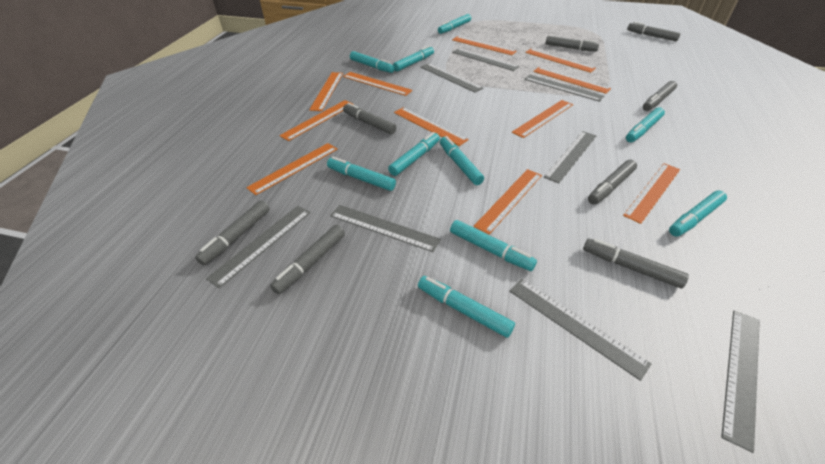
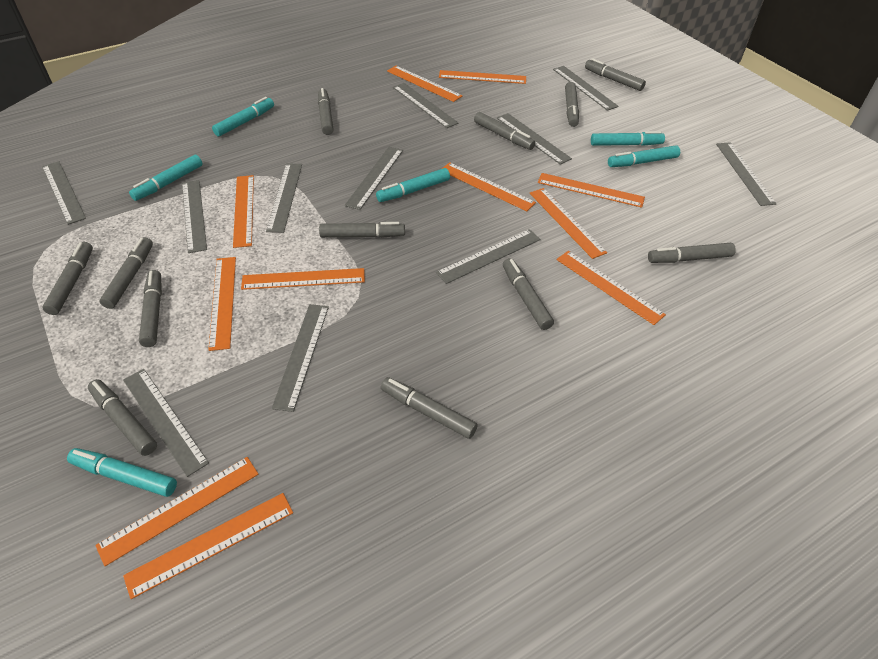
grey marker: [195,200,270,265] [270,225,345,294] [343,103,396,134] [546,36,599,51] [583,238,689,288] [588,160,637,205] [627,22,681,41] [643,81,677,111] = 8 -> [42,242,93,315] [88,379,157,456] [99,237,153,309] [139,270,162,347] [318,88,334,135] [319,222,405,238] [381,377,478,439] [474,112,535,150] [503,258,554,330] [565,82,579,127] [585,58,646,91] [648,243,736,263] = 12
grey ruler: [206,206,311,288] [330,205,441,252] [420,63,483,93] [452,48,519,71] [509,279,651,381] [524,75,604,102] [544,131,596,183] [721,311,760,453] = 8 -> [42,161,86,225] [123,369,209,477] [182,180,207,253] [266,163,302,233] [272,304,329,412] [345,147,403,210] [393,83,458,128] [436,229,541,284] [497,113,572,165] [553,66,619,111] [716,142,776,206] = 11
turquoise marker: [327,157,396,191] [350,51,395,73] [388,132,440,176] [393,45,434,72] [418,276,515,338] [438,14,471,34] [440,136,484,185] [450,220,537,271] [626,107,665,142] [669,191,727,236] = 10 -> [67,448,177,497] [129,155,202,201] [212,97,274,137] [376,168,450,202] [591,131,665,146] [608,145,680,167] = 6

